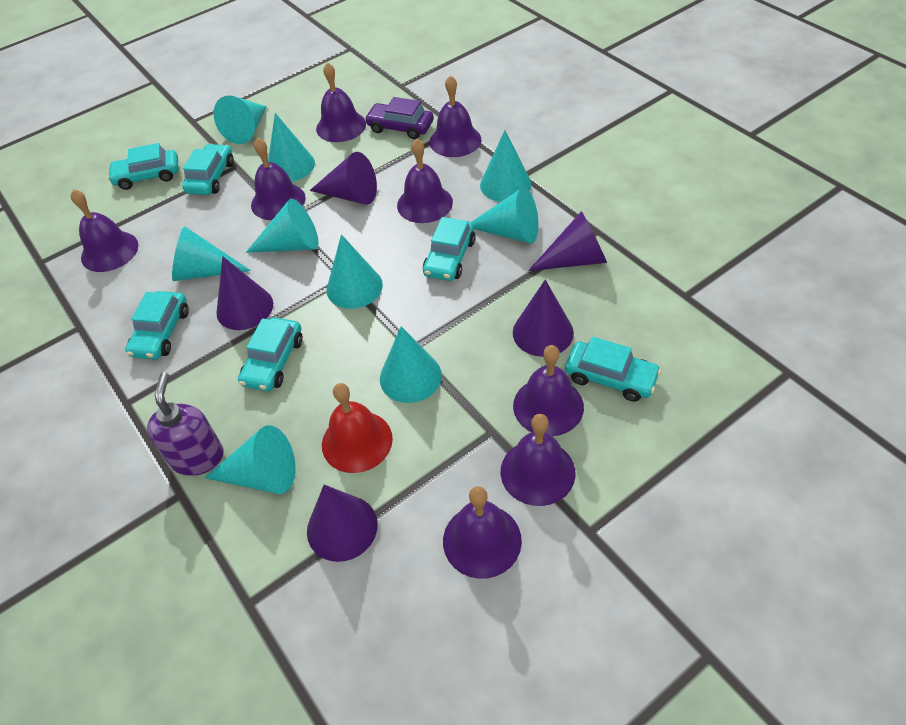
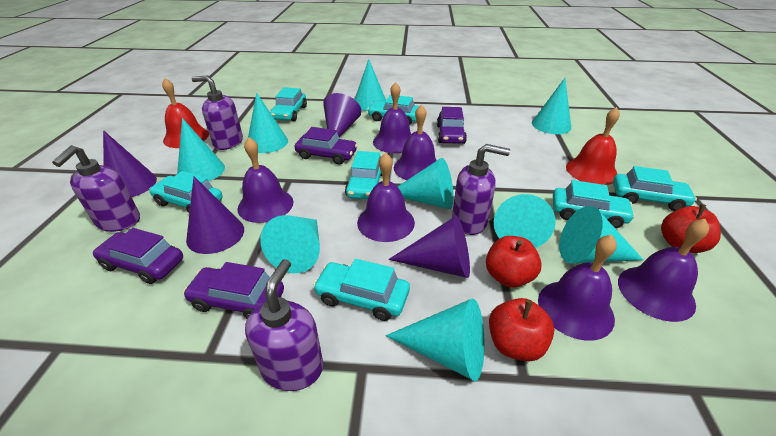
purple bell: [71,189,138,272] [251,138,306,220] [316,62,366,142] [397,139,453,223] [430,75,481,157] [443,486,522,579] [501,414,576,506] [513,345,584,436] = 8 -> [237,137,293,223] [357,153,415,242] [373,82,411,153] [394,105,437,180] [538,235,617,341] [618,219,709,322] = 6
purple car: [365,97,434,139] = 1 -> [93,228,183,284] [183,262,284,319] [295,127,358,164] [437,107,467,144] = 4
purple cone: [216,256,273,330] [307,485,378,562] [309,152,377,205] [513,280,574,357] [528,211,607,271] = 5 -> [103,130,157,197] [186,176,244,254] [323,93,361,137] [388,216,470,278] = 4
purple soap dispenser: [147,372,224,476] = 1 -> [52,145,140,232] [192,75,243,150] [245,259,323,391] [452,144,510,235] = 4
red apple: none = 0 -> [486,236,542,287] [489,298,554,361] [661,204,721,253] = 3
red bell: [322,383,393,473] = 1 -> [162,78,209,148] [566,107,620,185] = 2
turquoise car: [107,143,178,190] [125,291,189,360] [182,144,234,195] [238,317,303,391] [423,217,475,281] [565,337,661,402] = 6 -> [149,171,223,213] [270,87,307,121] [313,259,410,321] [345,151,382,199] [367,95,419,125] [553,180,635,228] [613,166,697,211] = 7

